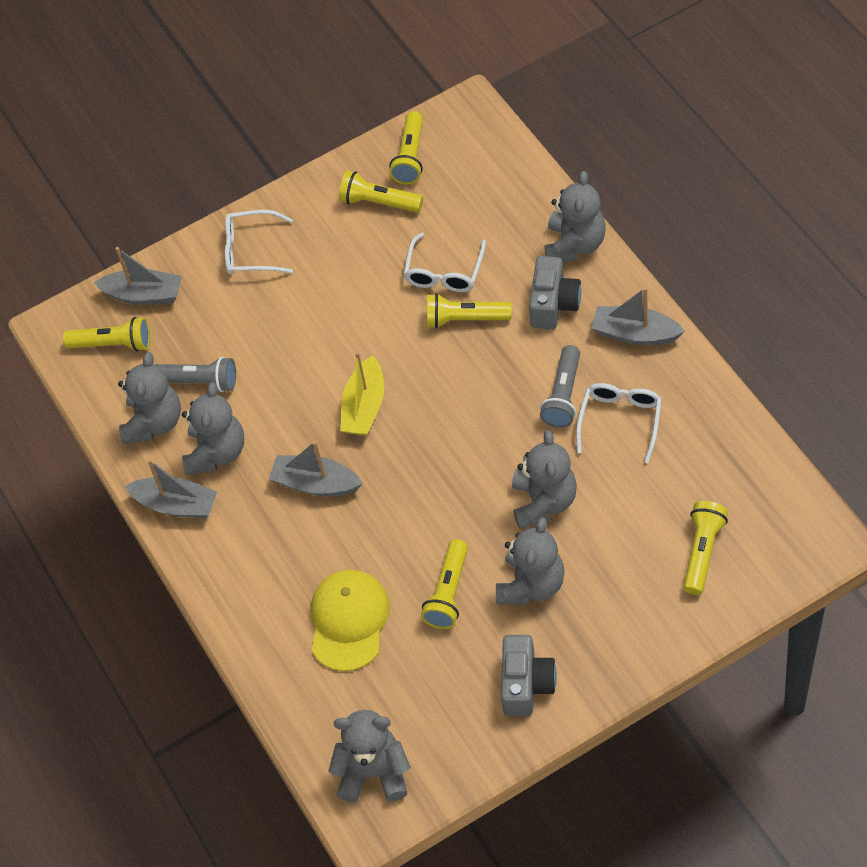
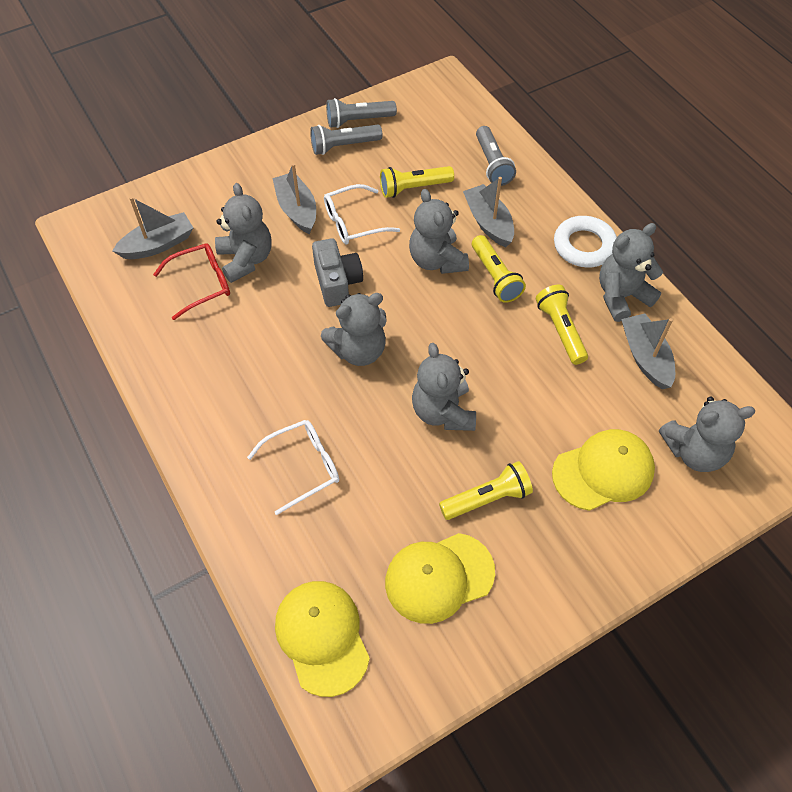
grey camera: [501,635,557,716] [529,256,581,329] = 2 -> [312,238,363,307] = 1
grey flashlight: [153,357,236,392] [540,345,580,428] = 2 -> [310,125,382,155] [326,98,397,128] [476,126,516,186] = 3
red glasses: none = 0 -> [153,243,230,320] = 1
white glasses: [225,210,293,274] [404,233,486,292] [576,383,662,463] = 3 -> [247,420,339,515] [324,184,400,244] = 2
white ring: none = 0 -> [554,216,617,267] = 1
yellow boat: [340,352,384,435] = 1 -> none = 0
yellow cap: [311,570,390,671] = 1 -> [275,581,370,697] [385,533,495,624] [552,429,655,511] = 3
yellow flashlight: [63,317,150,352] [339,171,423,212] [389,111,423,184] [421,539,468,629] [427,293,512,328] [684,501,728,595] = 6 -> [380,166,454,198] [439,461,533,520] [472,235,526,303] [536,285,588,365] = 4

